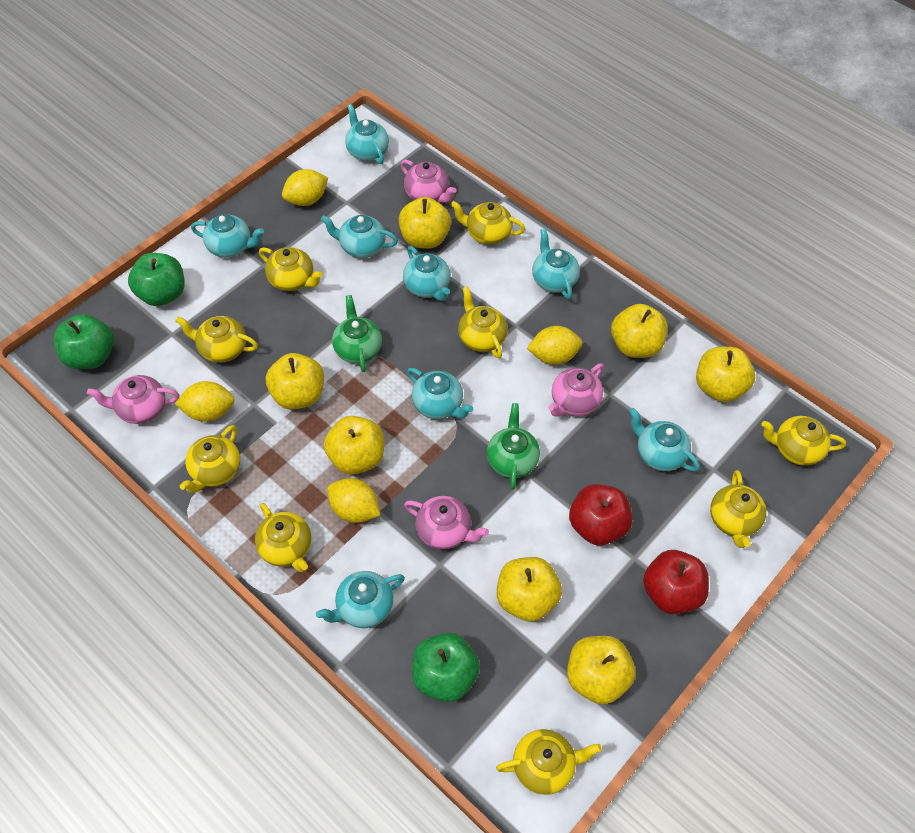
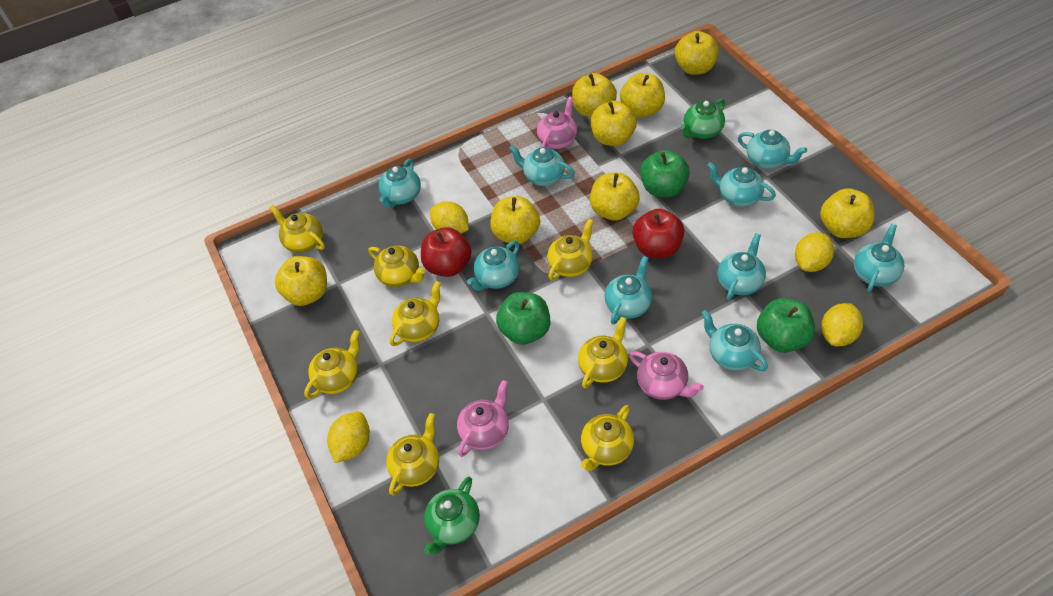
pink teapot: [87,375,179,424] [401,160,457,203] [404,496,489,550] [548,364,604,417] = 4 -> [457,380,509,457] [537,96,577,149] [629,351,704,400] = 3
turquoise teapot: [191,214,264,258] [316,571,405,628] [321,215,398,258] [345,104,389,164] [403,246,451,301] [407,368,473,419] [532,228,580,299] [629,408,700,471] = 8 -> [379,159,421,209] [467,241,519,291] [509,145,575,186] [604,256,652,324] [701,310,768,371] [707,162,776,207] [718,233,766,301] [738,130,807,169] [854,224,904,292] = 9
yellow apple: [266,353,324,409] [324,416,384,475] [399,197,451,249] [497,557,562,622] [567,636,635,704] [611,304,668,358] [696,347,755,402] = 7 -> [275,256,327,306] [490,196,540,244] [572,73,617,117] [590,173,640,221] [591,101,637,146] [620,73,665,118] [675,31,719,75] [820,188,874,238] = 8
yellow teapot: [175,316,258,363] [180,425,240,493] [255,503,312,572] [259,247,323,291] [451,201,525,245] [458,286,508,359] [496,729,602,795] [710,470,766,548] [762,416,846,466] = 9 -> [270,205,325,253] [304,330,360,399] [369,246,425,287] [386,413,439,496] [390,281,441,346] [547,219,593,281] [578,317,628,389] [581,405,634,471] = 8

